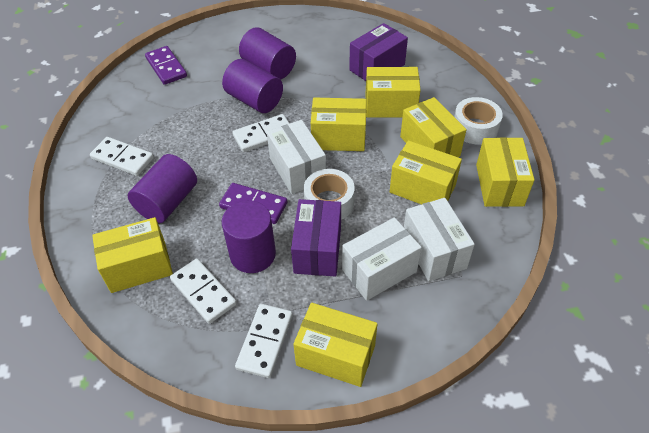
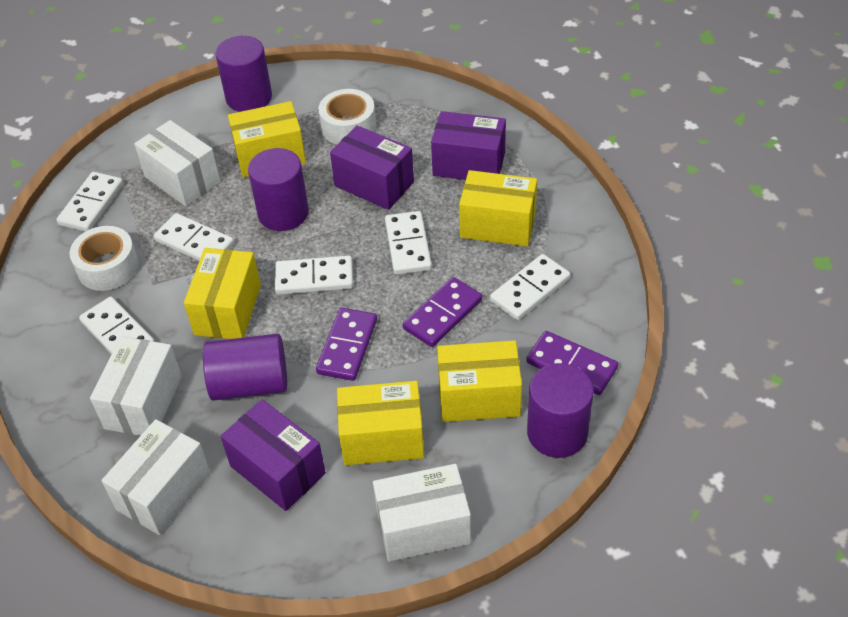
purple box: [291,199,341,277] [349,23,408,81] = 2 -> [221,400,326,511] [330,125,414,210] [431,111,506,180] = 3
purple domino: [145,46,187,85] [219,183,287,224] = 2 -> [316,308,377,381] [403,277,482,347] [526,331,618,395] = 3
white box: [267,120,326,194] [342,217,422,301] [404,198,475,281] = 3 -> [90,336,182,436] [101,419,211,535] [134,120,221,206] [373,464,471,562] = 4
white domino: [90,137,154,176] [170,259,237,324] [232,114,290,152] [235,304,293,378] = 4 -> [56,172,124,232] [79,297,155,354] [154,213,234,261] [275,255,353,295] [385,211,432,275] [490,254,570,320] = 6
yellow box: [92,217,173,293] [293,303,378,387] [311,98,366,151] [365,67,421,117] [390,140,462,205] [400,97,467,157] [476,137,535,207] = 7 -> [184,248,261,339] [228,101,306,177] [337,381,424,465] [437,340,522,422] [459,170,537,247] = 5

